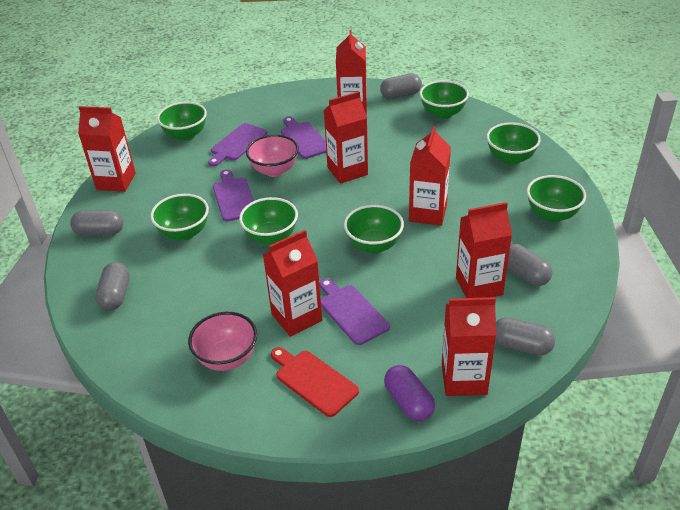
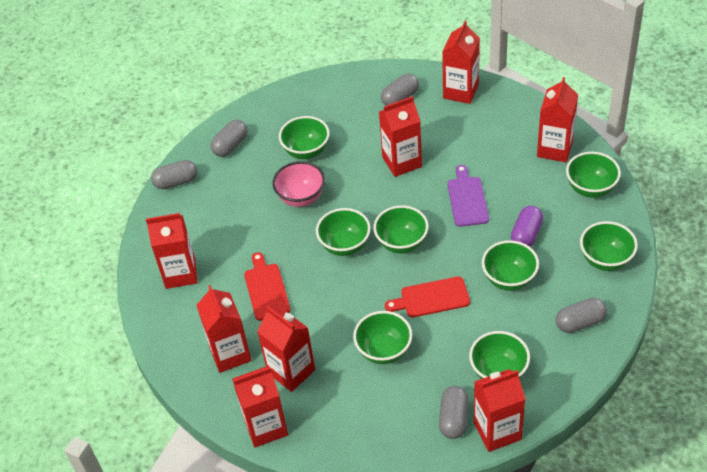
green bowl: [150,194,209,241] [157,101,207,141] [239,197,298,245] [344,205,404,253] [420,80,469,119] [487,122,541,165] [527,175,586,222] = 7 -> [279,116,330,159] [316,208,371,256] [353,311,412,364] [373,205,429,253] [469,331,530,379] [482,240,539,291] [566,152,621,198] [580,221,638,271] = 8
pink bowl: [188,312,257,371] [246,134,299,177] = 2 -> [272,161,325,207] = 1
purple cutting board: [208,123,267,166] [213,169,254,222] [281,117,326,159] [319,278,390,345] = 4 -> [447,165,489,227] = 1
red carton: [78,106,136,192] [263,230,322,336] [324,91,368,184] [336,30,367,115] [409,126,451,226] [442,297,496,396] [456,202,512,298] = 7 -> [146,213,198,289] [197,285,251,373] [232,366,288,448] [257,306,315,392] [379,96,422,177] [442,21,480,104] [474,369,526,452] [537,77,578,162] = 8
red cutting board: [271,347,359,417] = 1 -> [244,252,290,321] [385,276,470,317] = 2

